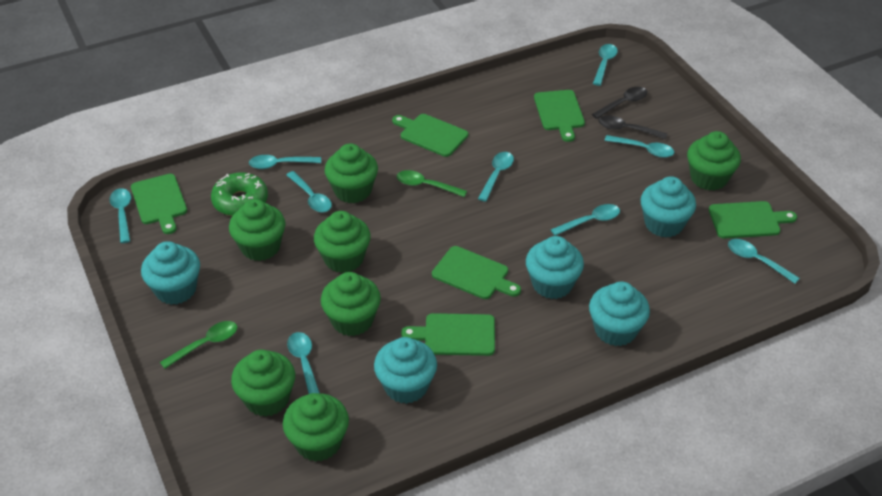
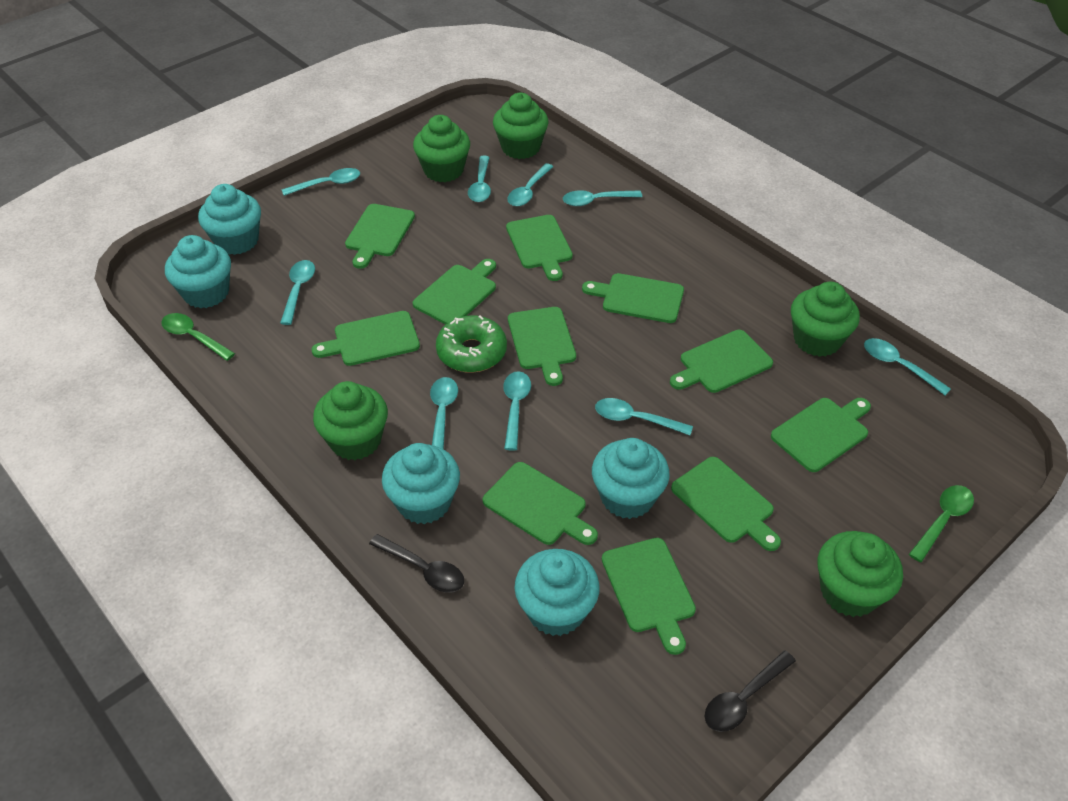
green cupcake: [229,199,285,261] [231,350,295,417] [283,393,349,462] [314,211,371,273] [321,272,381,336] [324,143,378,203] [687,131,741,191] = 7 -> [313,381,388,460] [413,115,470,182] [493,93,549,159] [791,282,860,357] [818,531,903,617] = 5
green cutting board: [131,174,187,234] [392,114,468,157] [401,313,495,356] [432,246,521,299] [534,90,585,142] [709,201,797,239] = 6 -> [312,311,420,366] [345,204,415,269] [413,259,496,325] [483,462,598,545] [506,215,573,281] [508,307,576,386] [582,273,684,323] [602,538,696,655] [670,330,773,393] [671,457,781,551] [771,398,871,472] = 11

